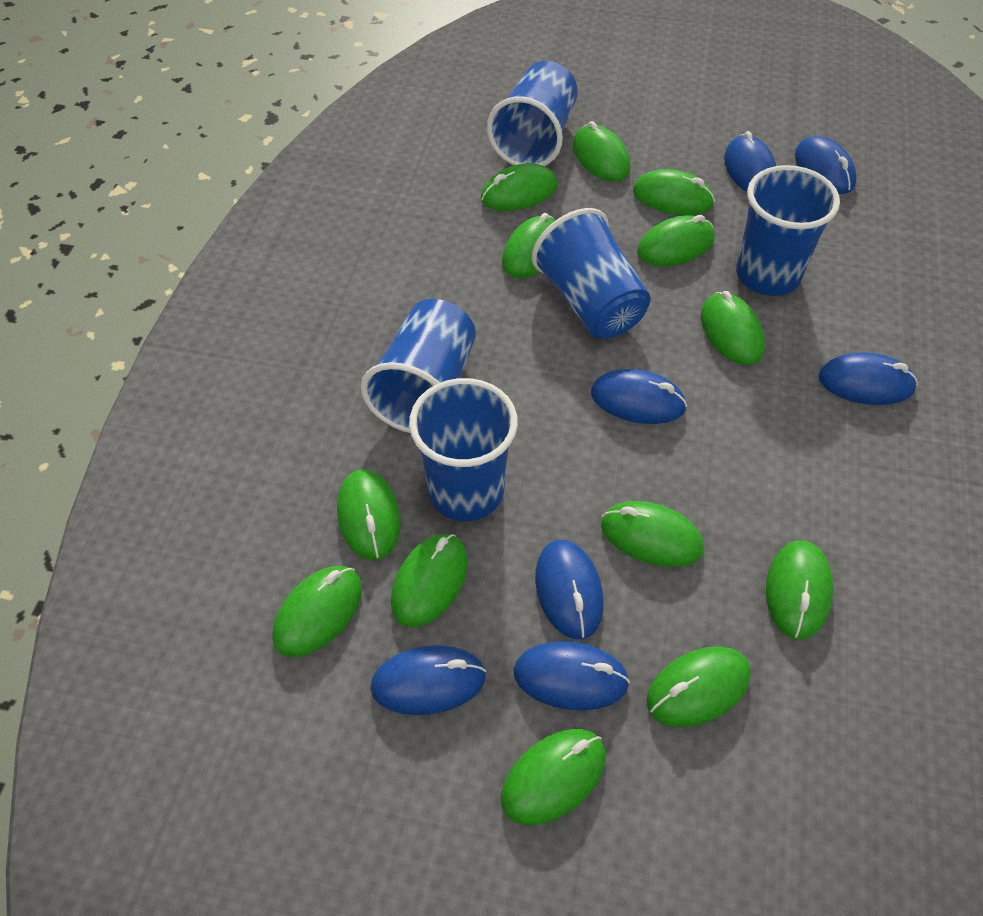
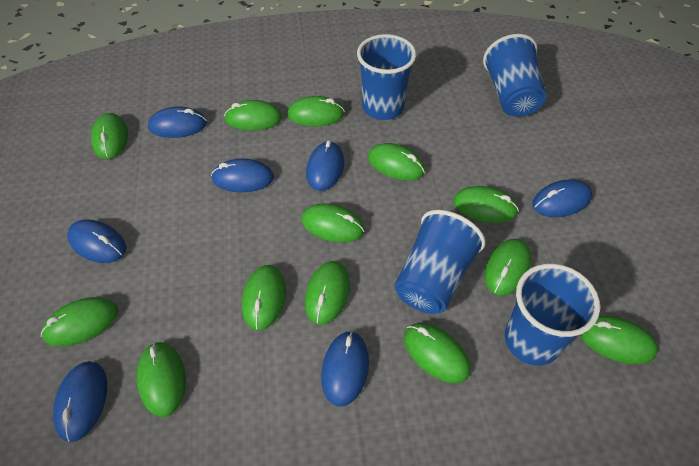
blue cup: [361,299,476,433] [409,378,518,521] [487,61,578,166] [532,208,650,338] [736,165,840,296] = 5 -> [357,34,416,120] [395,210,486,314] [483,34,546,117] [505,263,600,366] = 4

